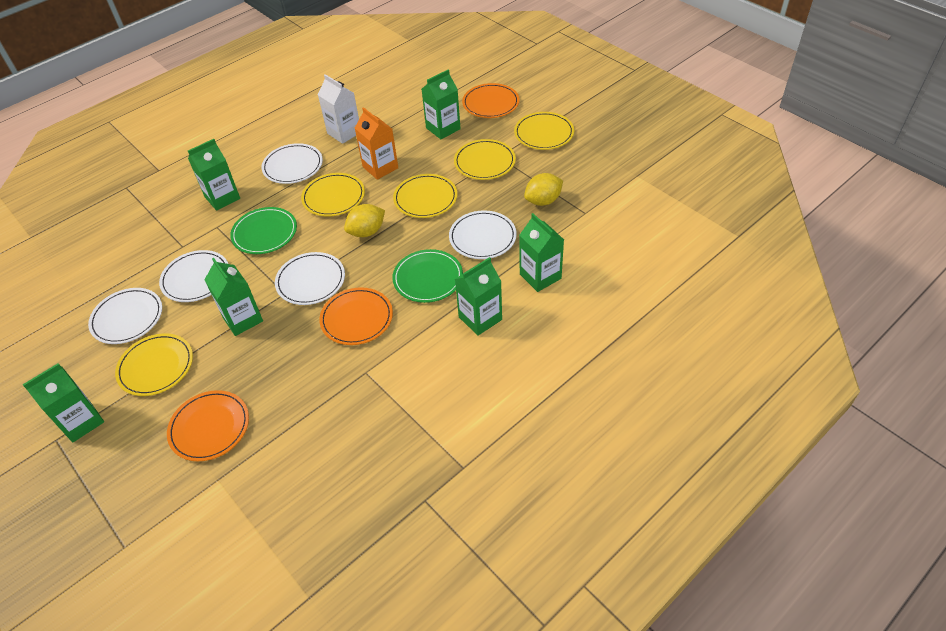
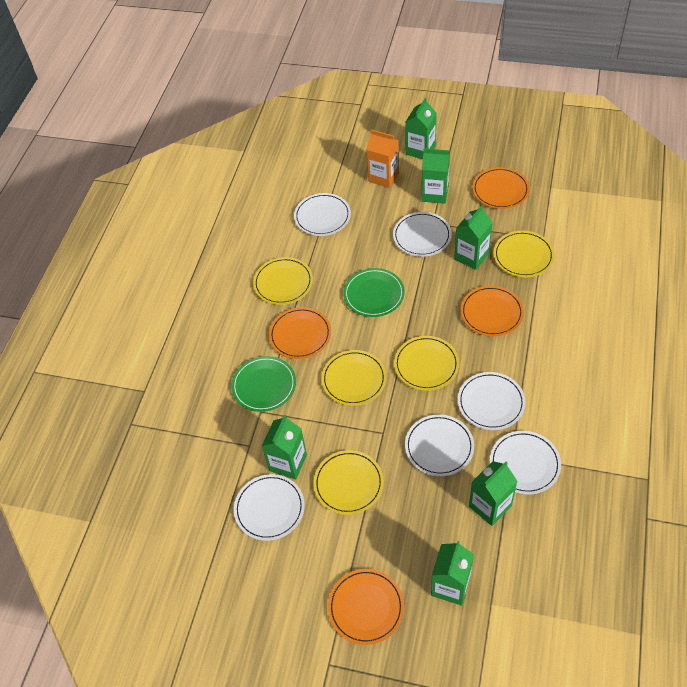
orange plate: [167,390,249,461] [319,287,393,345] [462,83,519,118] = 3 -> [269,307,331,359] [328,569,404,645] [460,286,524,337] [472,167,530,209] = 4
white carton: [318,74,359,144] = 1 -> none = 0
white plate: [88,288,162,344] [159,250,228,302] [261,143,323,184] [275,252,345,305] [449,211,517,259] = 5 -> [234,474,305,541] [294,193,351,236] [393,212,452,257] [405,414,474,476] [458,372,526,430] [490,431,561,495] = 6
yellow lemon: [344,204,385,237] [524,173,563,206] = 2 -> none = 0

